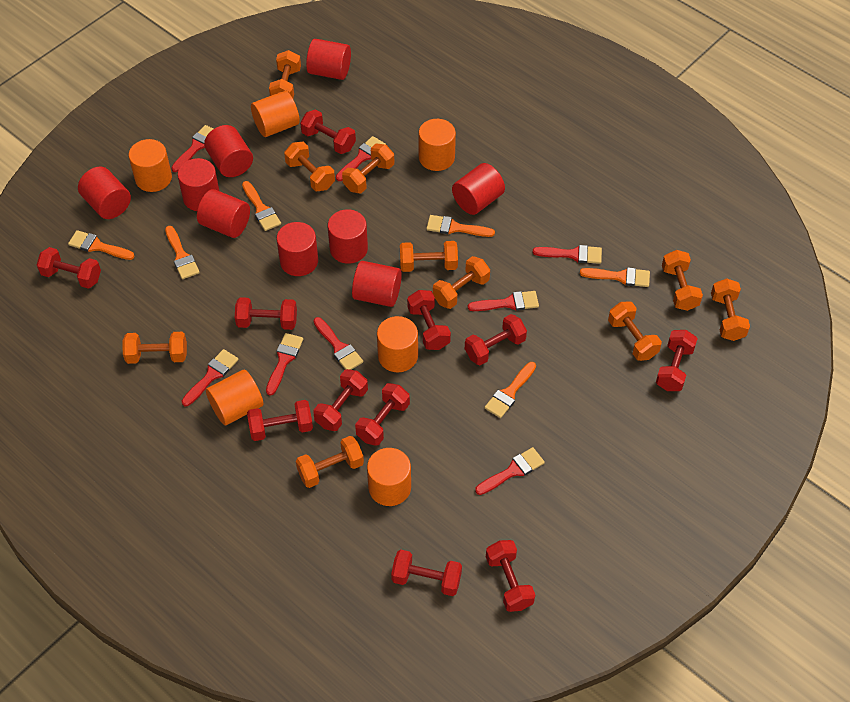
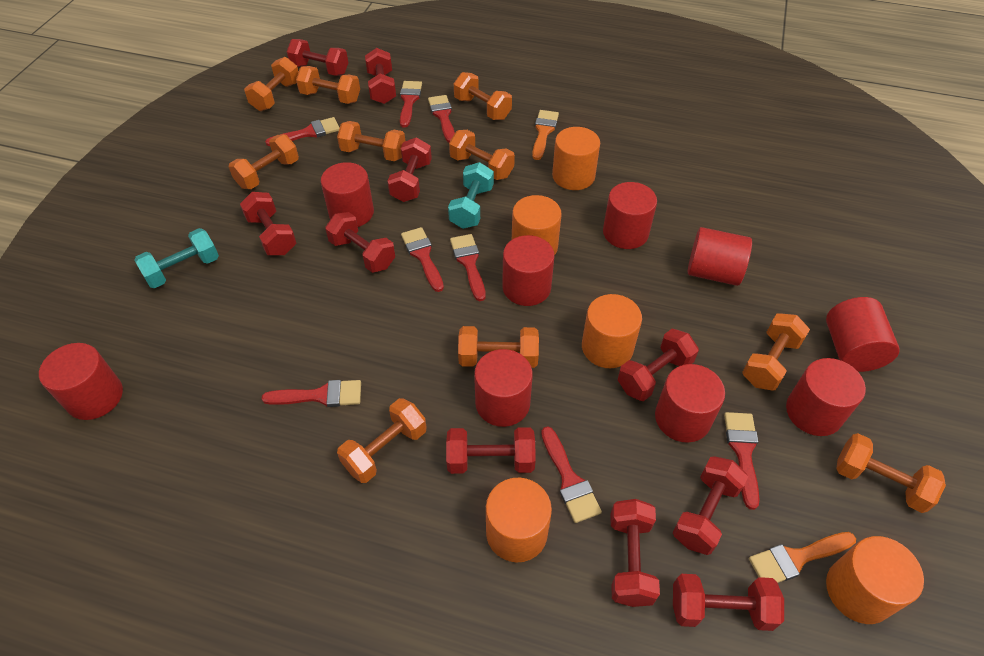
orange brush: [68,230,135,260] [165,226,200,279] [242,181,281,231] [426,215,495,237] [484,362,536,418] [580,267,650,287] = 6 -> [532,110,559,160] [749,532,856,583] = 2
orange cylinder: [129,139,172,192] [206,370,263,425] [251,91,300,137] [367,448,411,506] [377,316,418,372] [418,119,456,171] = 6 -> [486,478,552,562] [512,195,562,255] [552,127,600,190] [582,294,642,368] [826,536,924,624] = 5
red dumbbell: [37,247,101,289] [235,297,297,330] [247,400,313,441] [300,110,356,154] [313,369,368,431] [355,383,410,446] [391,550,462,596] [407,290,451,350] [465,314,527,365] [486,540,535,612] [656,330,698,391] = 11 -> [240,192,296,255] [287,39,348,76] [325,212,395,273] [365,48,396,104] [387,137,432,202] [446,427,536,474] [611,499,660,607] [618,329,699,401] [672,456,748,555] [673,574,784,631] = 10
turquoise dumbbell: none = 0 -> [134,228,219,288] [448,162,494,229] = 2

